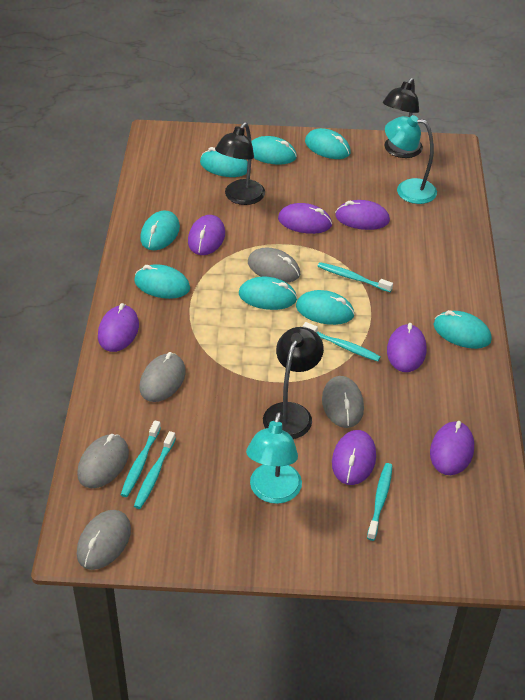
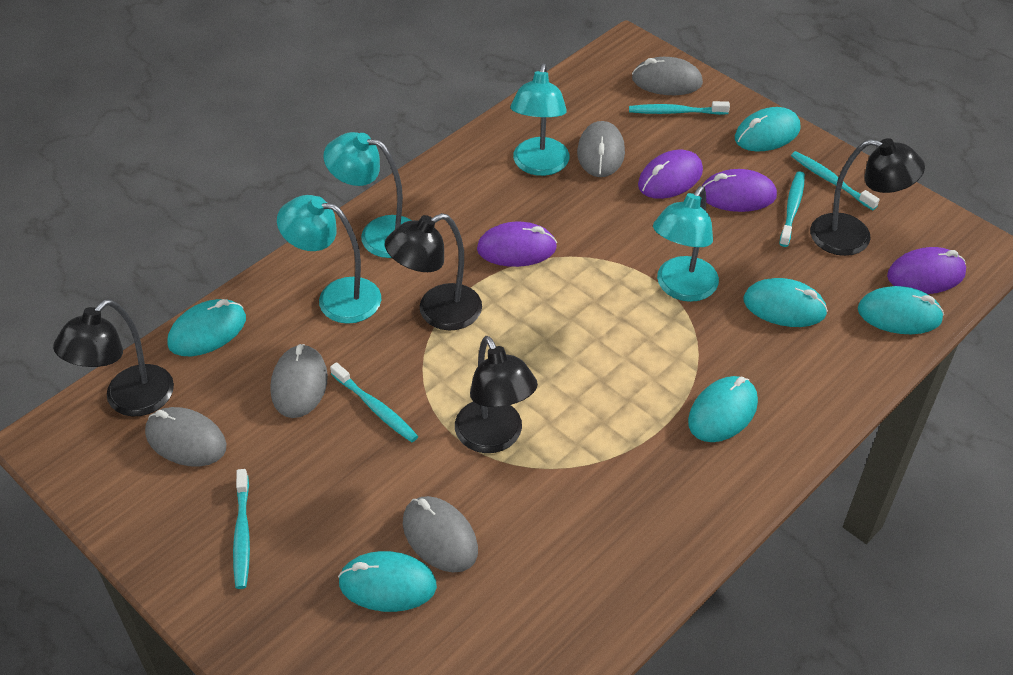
black lamp: [215,122,265,205] [263,327,324,439] [383,78,423,158] = 3 -> [53,299,174,417] [385,213,482,331] [455,336,538,453] [810,138,925,256] = 4
purple mouse: [98,303,139,352] [188,215,225,255] [278,203,332,234] [332,430,376,485] [335,200,390,230] [387,323,426,372] [430,421,474,475] = 7 -> [477,222,557,267] [638,150,703,199] [702,169,777,212] [887,247,966,294] = 4
turquoise lamp: [246,412,302,504] [385,115,437,204] = 2 -> [277,195,381,324] [323,132,412,258] [511,63,569,176] [653,186,719,302] = 4
turquoise mouse: [134,264,190,299] [140,210,180,250] [200,147,248,177] [239,277,297,310] [251,136,297,165] [296,290,354,325] [305,128,351,159] [434,310,492,349] = 8 -> [167,299,246,356] [338,551,437,612] [688,376,758,442] [735,107,800,151] [743,278,828,327] [858,286,944,334] = 6

